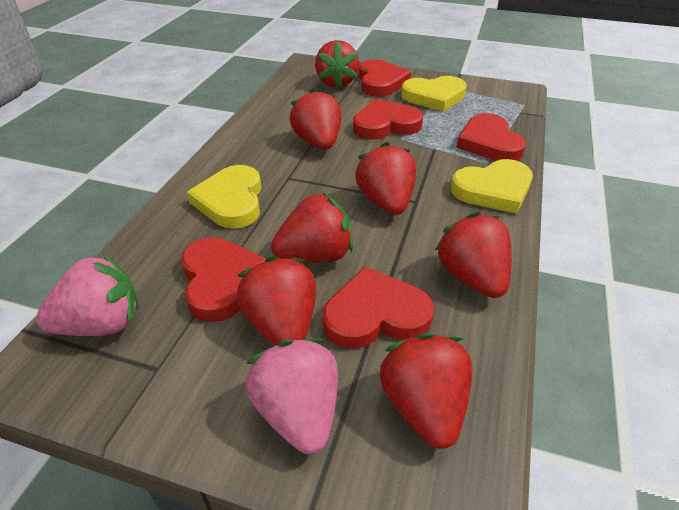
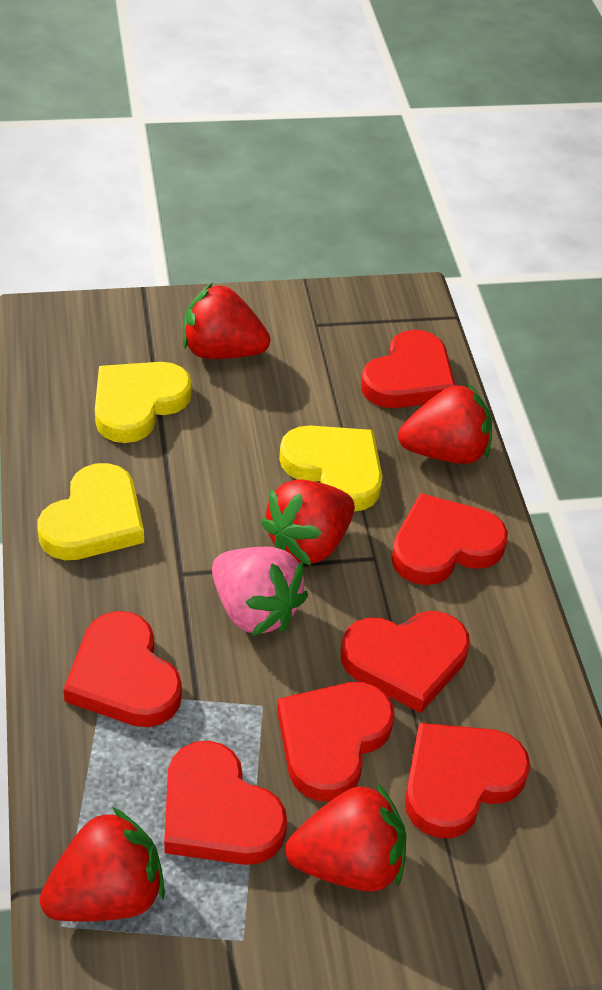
pink strawberry: [36,254,139,336] [245,338,338,454] = 2 -> [212,547,308,636] = 1
red heart: [181,237,266,322] [323,267,434,349] [353,99,423,140] [359,59,411,97] [456,113,526,161] = 5 -> [63,611,182,727] [164,741,287,865] [277,682,395,801] [341,611,470,713] [361,330,455,408] [391,493,508,585] [405,723,530,838] = 7
red strawberry: [236,256,316,345] [271,192,353,262] [290,88,342,150] [315,40,359,89] [355,142,416,215] [380,333,473,449] [435,212,512,298] = 7 -> [40,807,165,922] [183,283,270,359] [261,479,355,566] [285,783,406,891] [398,384,492,464] = 5

